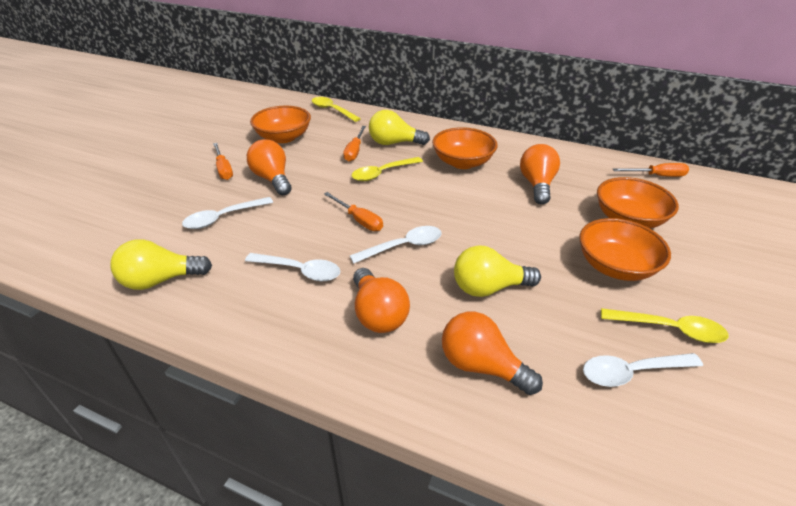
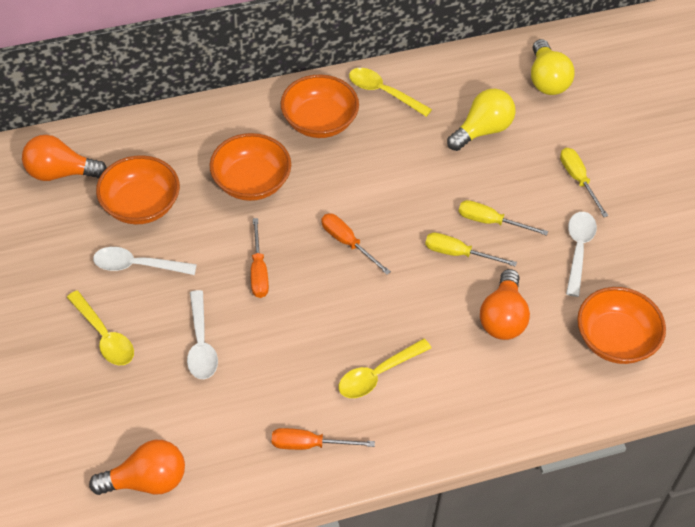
orange light bulb: [247,139,292,195] [353,268,410,333] [442,312,543,395] [520,144,560,204] = 4 -> [22,135,107,181] [89,440,185,495] [480,269,530,340] = 3
orange screwdriver: [213,143,233,180] [324,192,383,231] [343,126,366,162] [613,163,689,177] = 4 -> [251,218,269,298] [272,428,375,450] [321,214,391,275] = 3
white spoon: [182,197,273,229] [245,253,340,281] [350,226,442,263] [583,353,703,387] = 4 -> [93,247,197,275] [187,290,218,379] [566,212,597,297] = 3
yellow light bulb: [111,239,212,290] [369,110,430,145] [454,245,541,297] = 3 -> [447,89,516,151] [531,39,575,95] = 2
yellow screwdriver: none = 0 -> [425,233,517,267] [459,200,548,236] [560,148,608,217] = 3

